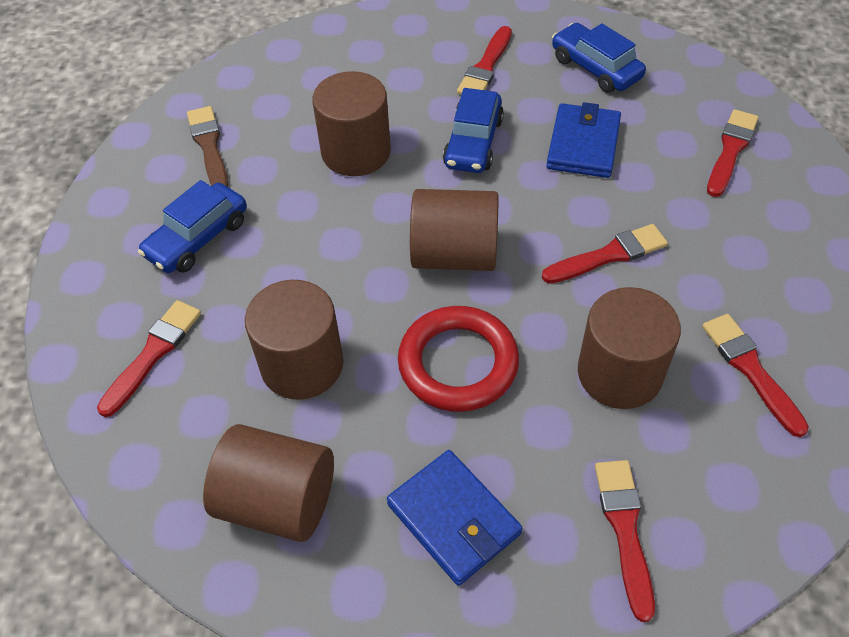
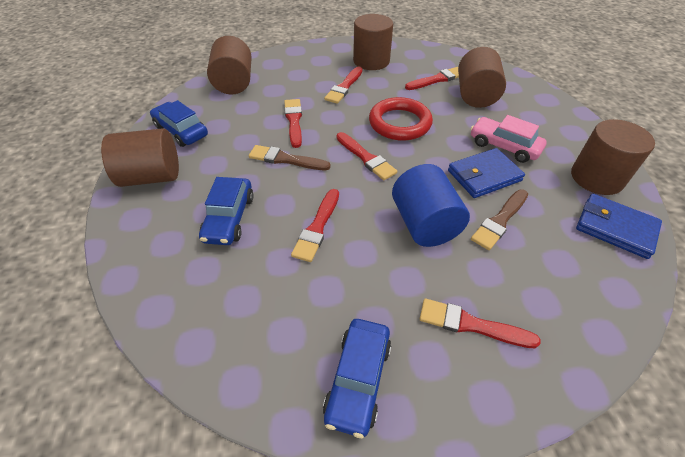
blue cylinder: none = 0 -> [392,164,470,247] = 1
brown brush: [187,106,228,187] = 1 -> [249,145,331,170] [471,189,528,250] = 2
pink car: none = 0 -> [471,115,547,163] = 1

